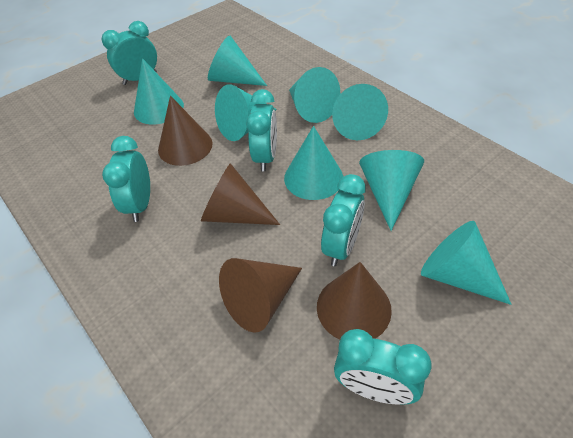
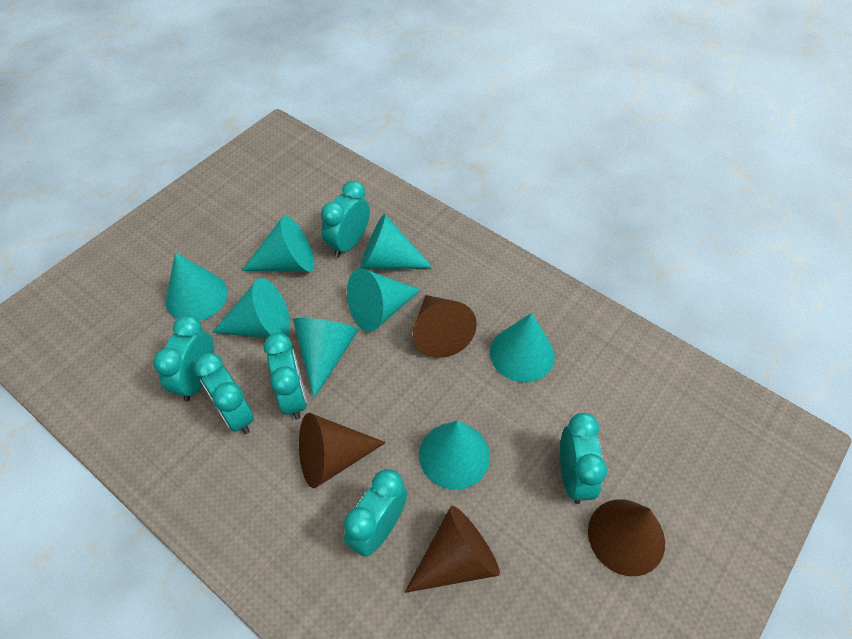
turquoise clock: [102,21,157,85] [102,136,150,222] [246,89,277,171] [321,174,366,266] [334,329,431,405] = 5 -> [153,315,214,401] [194,353,254,434] [263,333,307,419] [321,181,370,258] [344,469,407,557] [560,413,607,504] = 6

